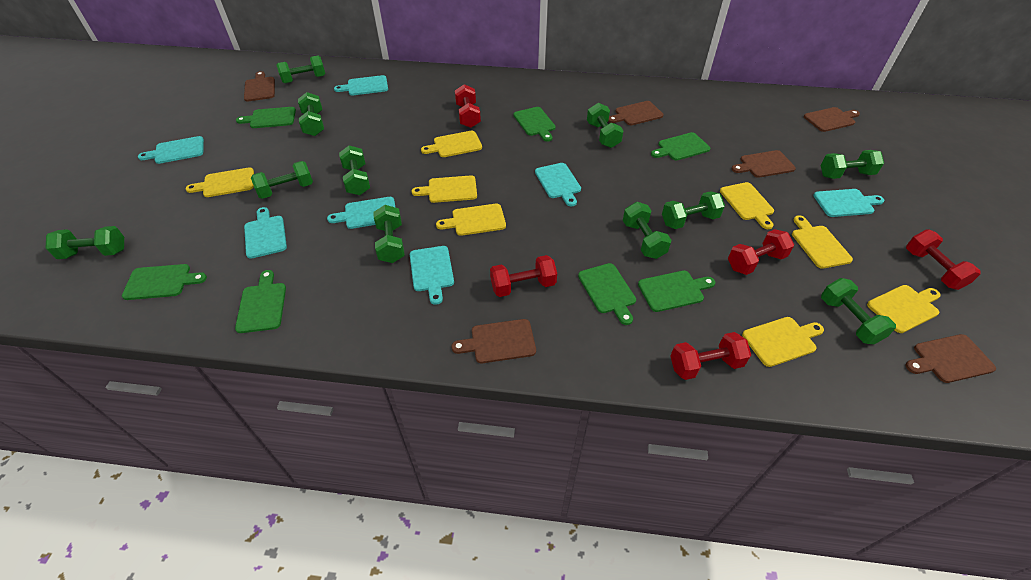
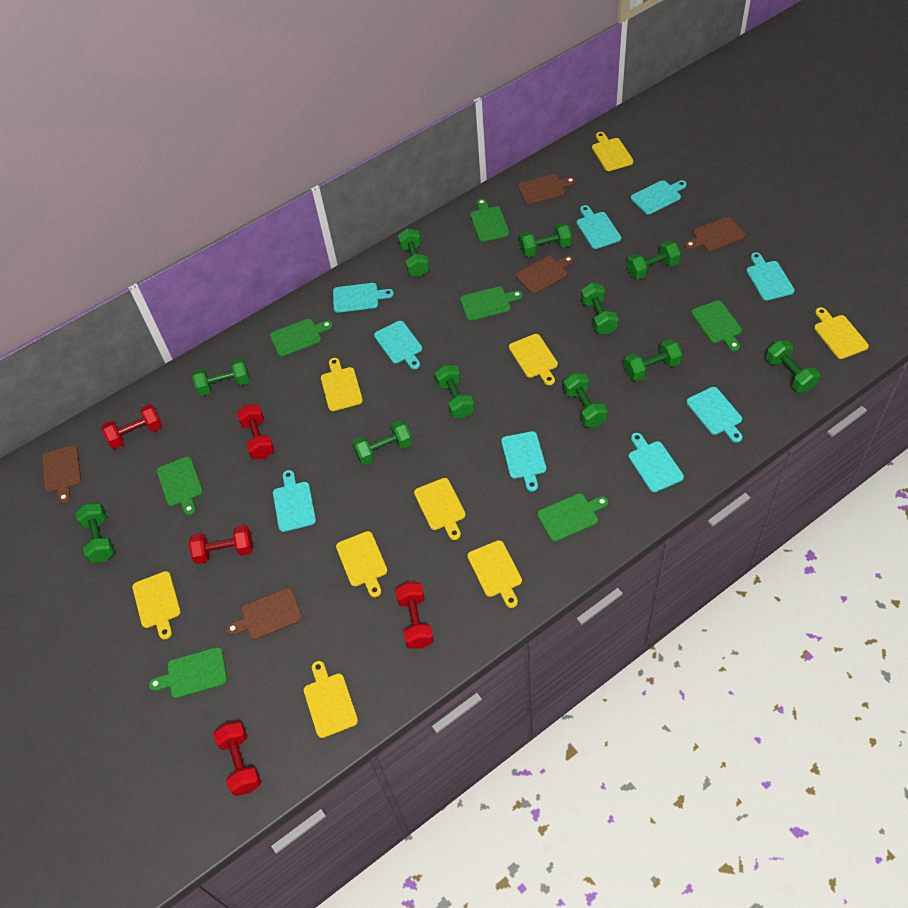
brown cutting board: [244,71,275,101] [451,319,536,363] [608,101,664,125] [731,150,796,178] [804,107,860,132] [905,334,996,383] = 6 -> [42,445,81,504] [226,588,302,640] [516,256,574,294] [518,174,576,204] [685,217,745,251] = 5
turquoise cutting board: [138,136,204,164] [244,207,287,259] [327,197,396,229] [334,75,388,95] [410,246,454,305] [535,163,581,206] [813,189,884,217] = 7 -> [273,470,316,532] [333,283,394,313] [374,321,422,369] [501,431,546,491] [577,205,621,249] [629,433,684,492] [631,180,687,214] [686,387,743,443] [747,252,795,301] = 9
yellow cutting board: [185,167,254,197] [412,175,477,203] [421,131,482,157] [436,204,506,236] [720,182,774,229] [742,317,824,367] [792,215,853,269] [867,285,941,333] = 8 -> [132,571,181,640] [304,661,358,738] [321,358,363,411] [336,531,387,597] [414,478,466,540] [467,540,522,608] [509,334,558,385] [592,132,634,171] [814,307,869,359] = 9

